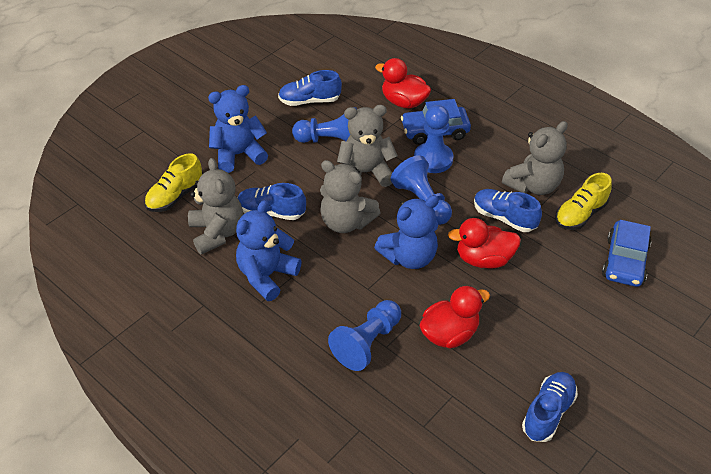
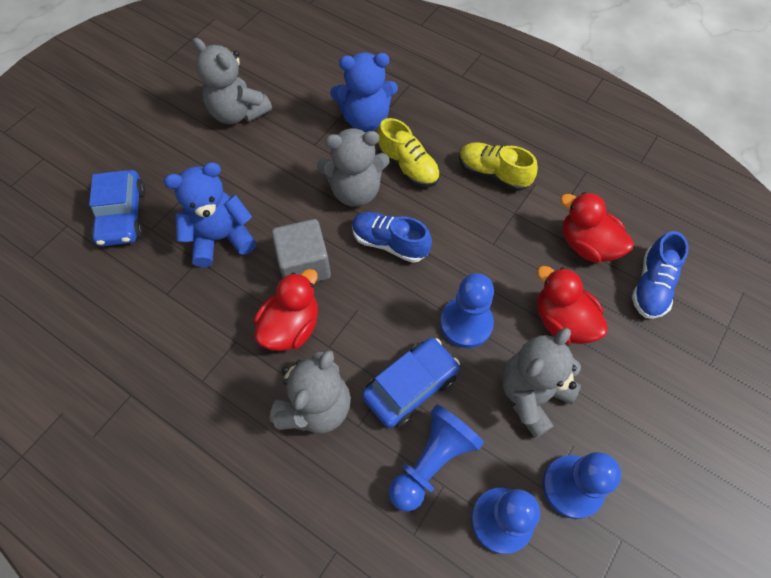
blue shoe: [238,183,306,220] [278,70,342,106] [474,189,542,232] [522,372,578,442] = 4 -> [352,212,432,263] [632,231,688,319] = 2
blue teddy bear: [208,85,268,173] [236,200,302,301] [374,195,439,269] = 3 -> [164,162,256,267] [330,52,398,132] = 2
grey cube: none = 0 -> [271,219,331,282] = 1

